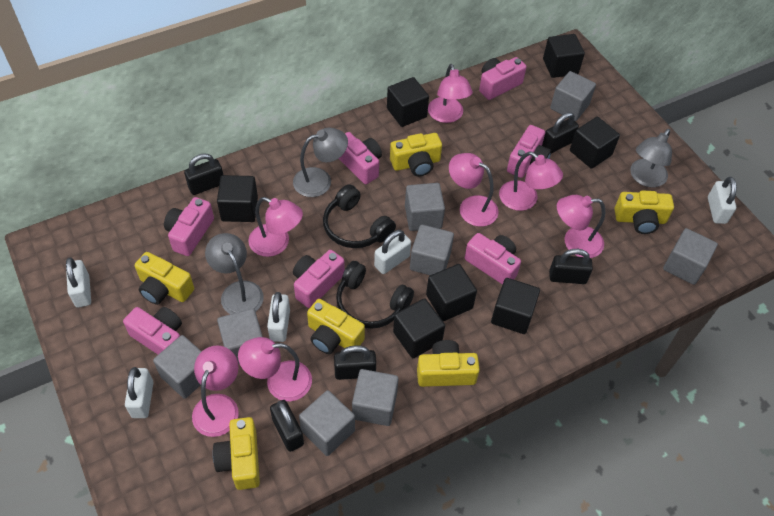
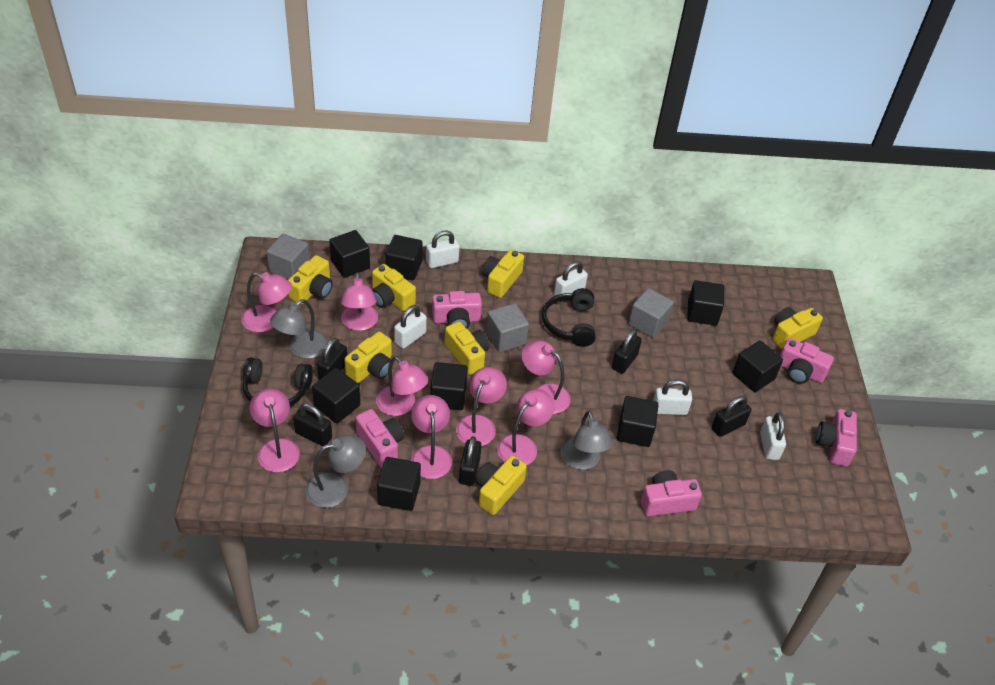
black cube: [217,175,258,222] [387,77,429,127] [393,298,445,358] [426,264,477,321] [491,278,540,334] [543,34,585,78] [570,117,620,169] = 7 -> [312,368,360,424] [329,230,370,278] [377,457,421,511] [386,235,423,280] [430,362,468,410] [617,396,659,447] [687,280,724,326] [732,340,783,392] = 8
grey cube: [153,335,202,399] [217,309,263,364] [299,390,355,456] [352,369,399,426] [405,183,445,231] [410,225,454,275] [550,71,596,121] [663,228,718,285] = 8 -> [266,234,310,280] [486,303,529,352] [628,288,674,338] = 3
pink camera: [123,307,182,354] [164,197,214,256] [293,250,345,308] [339,132,382,184] [465,233,521,285] [479,57,526,100] [507,125,552,178] = 7 -> [356,409,404,468] [432,291,482,329] [641,470,702,517] [780,338,834,384] [816,409,857,467] = 5
pink lamp: [192,345,239,437] [238,337,312,401] [248,197,303,257] [428,64,473,123] [449,153,499,227] [499,152,563,211] [557,195,605,258] = 7 -> [241,272,292,332] [249,388,300,472] [340,272,378,331] [376,356,428,416] [411,395,452,479] [456,367,507,446] [497,389,555,465] [521,340,571,414] = 8
yellow camera: [135,252,194,305] [213,417,260,490] [307,299,365,354] [390,133,442,176] [417,340,480,387] [614,190,674,234] = 6 -> [288,255,333,304] [344,332,393,383] [372,264,416,311] [445,322,490,375] [475,456,527,515] [482,250,524,298] [772,307,823,349] = 7

